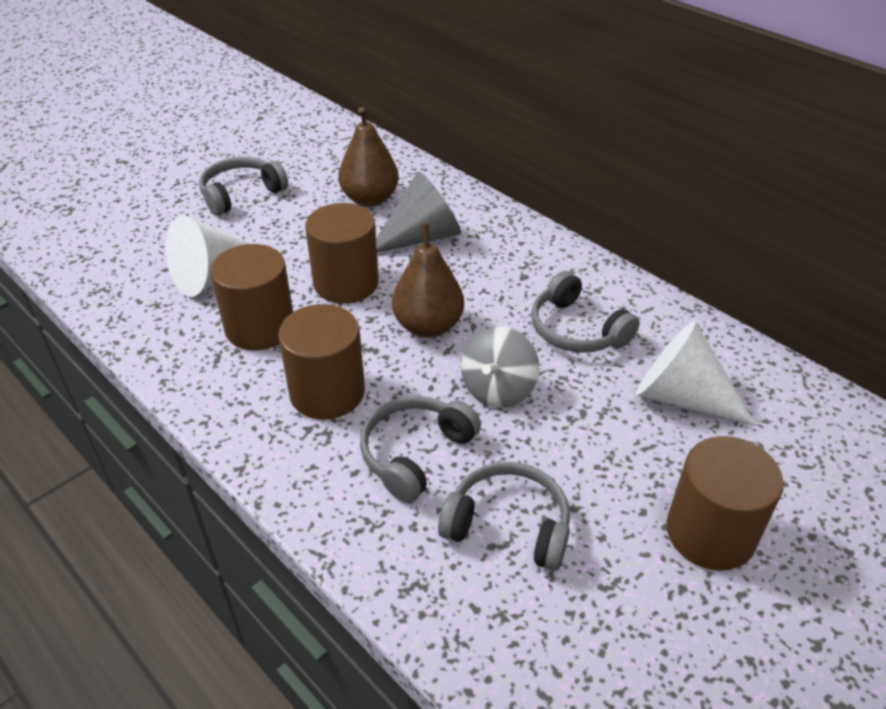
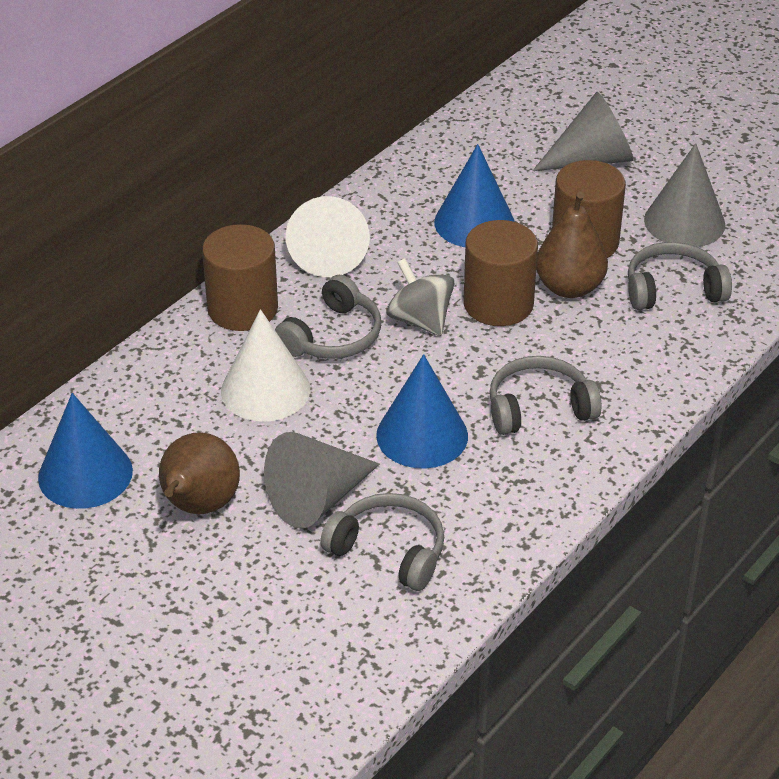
blue cone: none = 0 -> [38,393,133,509] [376,354,468,469] [434,144,515,247] = 3
brown cylinder: [210,244,293,350] [278,304,365,419] [305,203,379,303] [666,436,784,571] = 4 -> [202,224,278,331] [463,220,538,326] [552,160,626,258] = 3
grey cone: [376,171,461,253] = 1 -> [264,432,380,528] [533,92,634,171] [644,143,725,247] = 3

